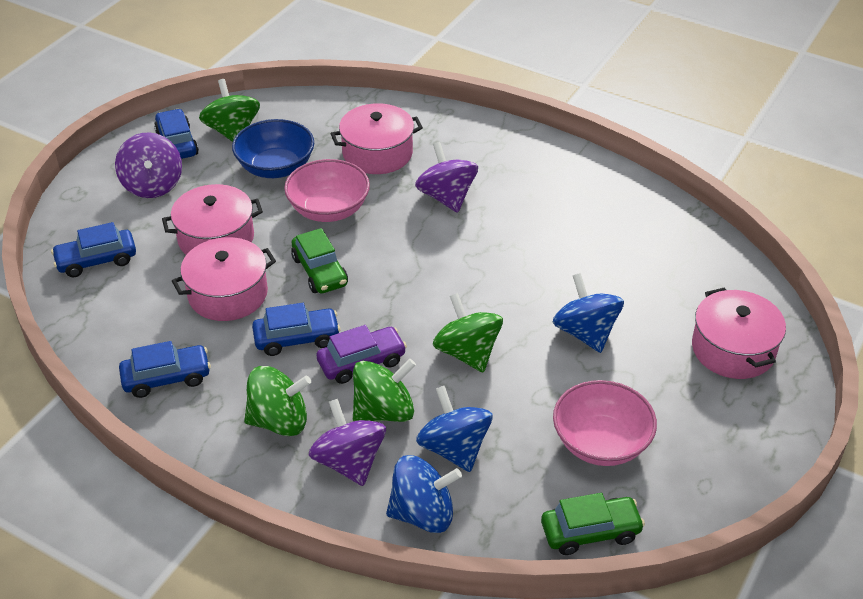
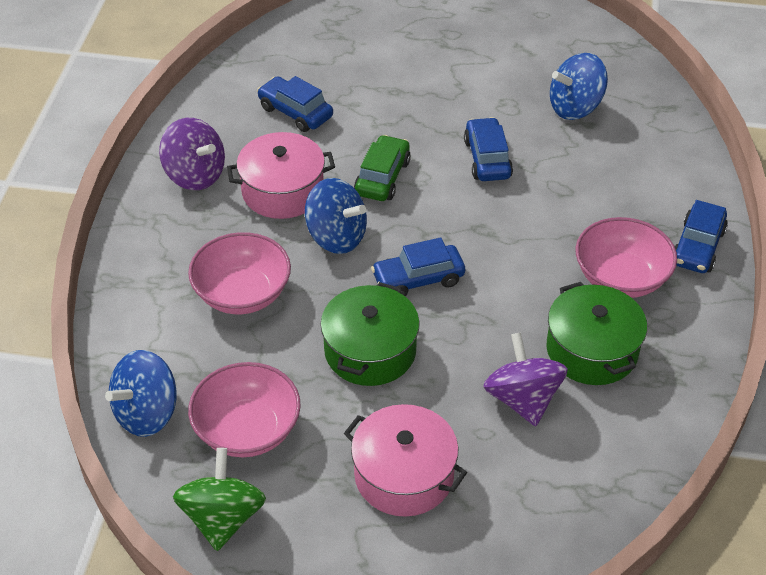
blue bowl: [232,119,314,178] = 1 -> none = 0
green car: [291,228,348,294] [541,493,645,555] = 2 -> [354,135,411,201] = 1
green pot: none = 0 -> [320,282,420,386] [546,282,647,385] = 2
green spinning top: [199,79,260,142] [244,366,311,436] [353,359,416,422] [433,293,503,372] = 4 -> [173,448,266,551] = 1
pink bowl: [284,159,370,222] [553,380,657,466] = 2 -> [188,232,291,314] [188,362,301,457] [576,217,677,298] = 3
pink pot: [162,184,263,255] [172,237,276,321] [331,103,423,174] [692,288,786,379] = 4 -> [227,132,335,219] [344,404,467,517] = 2
purple car: [316,325,407,384] = 1 -> none = 0
purple spinning top: [115,132,182,198] [309,399,386,486] [415,142,478,213] = 3 -> [159,118,225,190] [483,332,568,426] = 2

